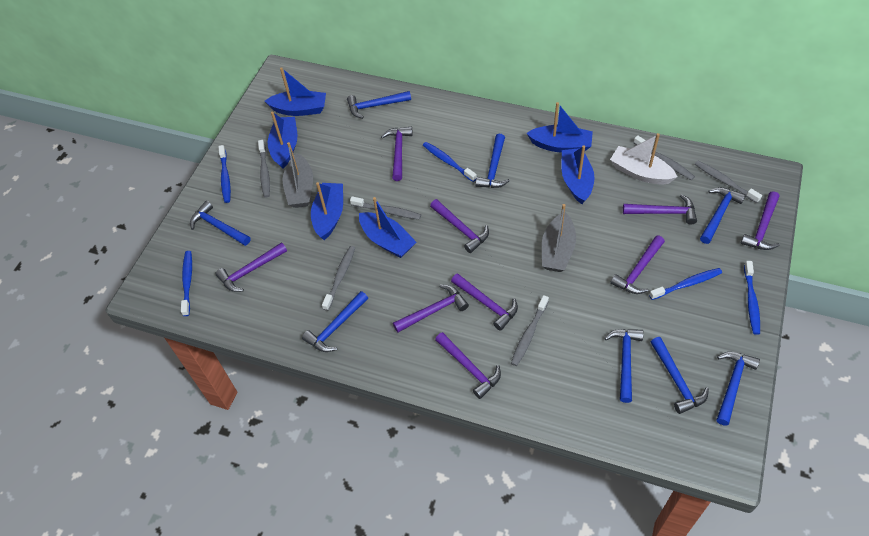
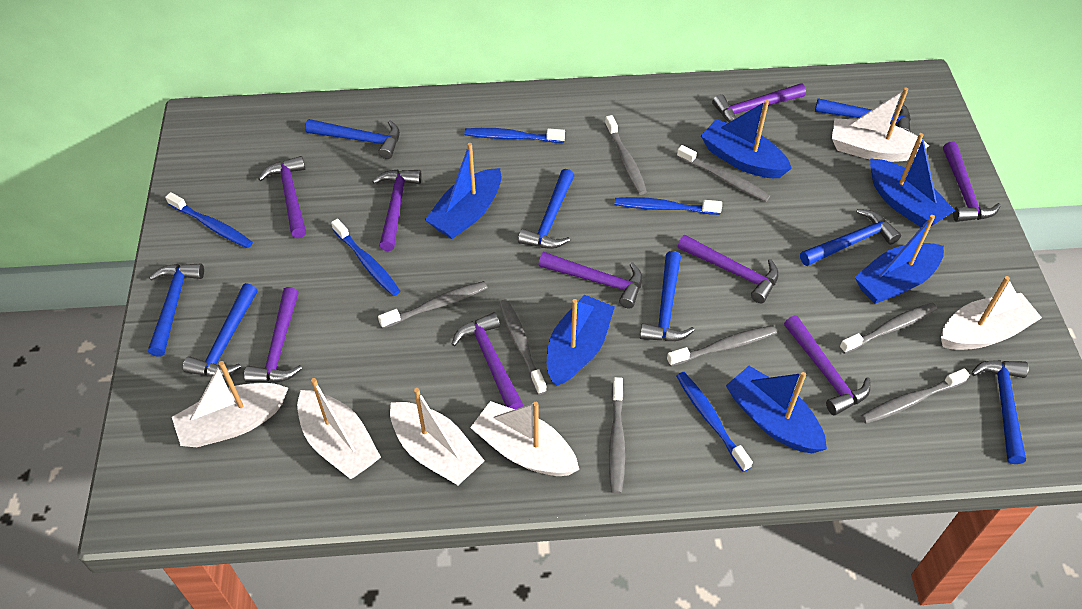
grey boat: [282,142,313,208] [542,204,576,272] = 2 -> none = 0
grey toothbrush: [258,140,270,197] [322,246,355,311] [350,196,421,220] [511,295,549,366] [634,135,695,180] [695,161,762,203] = 6 -> [378,281,487,329] [499,299,547,395] [605,115,647,195] [609,377,625,494] [667,325,777,366] [677,145,770,202] [839,303,937,354] [861,368,970,424] = 8
white boat: [610,133,677,185] = 1 -> [172,361,288,447] [297,378,381,479] [390,388,484,485] [470,401,579,476] [832,88,929,162] [941,276,1042,350] = 6

